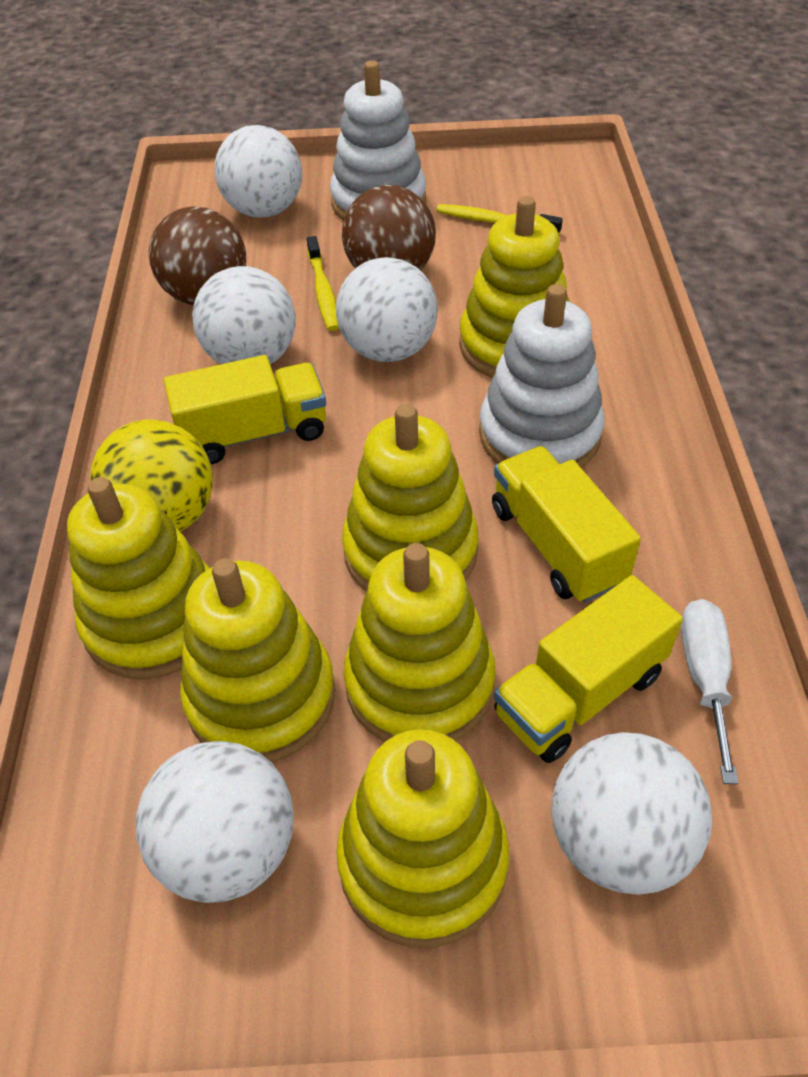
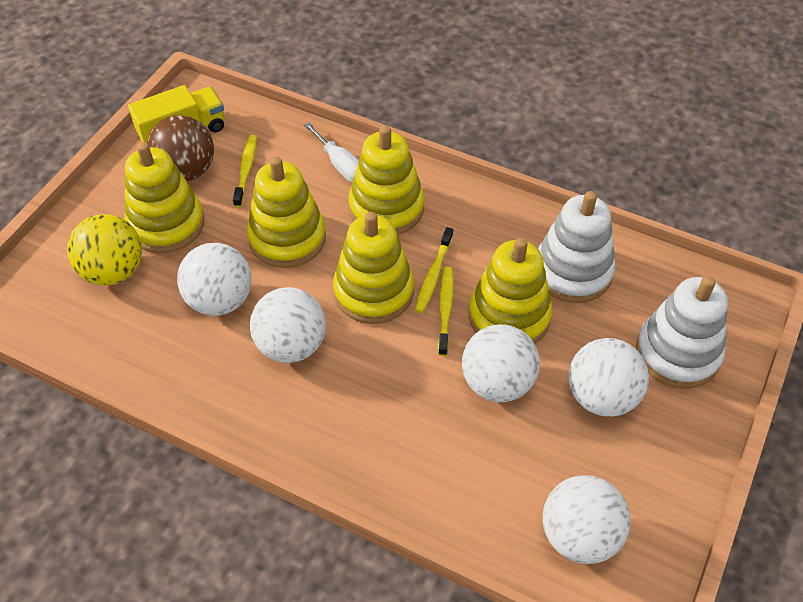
brown ball: [149,206,246,305] [342,185,436,270] = 2 -> [147,115,214,181] = 1
yellow stacking toy: [67,477,209,680] [180,558,336,762] [336,729,509,948] [342,404,479,591] [343,543,496,742] [459,196,569,378] = 6 -> [124,142,204,253] [247,157,326,268] [333,212,414,324] [348,126,425,235] [469,238,552,344] = 5
yellow toothbrush: [307,236,339,331] [436,204,563,234] = 2 -> [233,135,257,208] [415,227,453,313] [438,267,454,356] = 3
yellow truck: [164,355,326,464] [492,446,641,603] [494,575,683,763] = 3 -> [128,85,224,143] = 1

